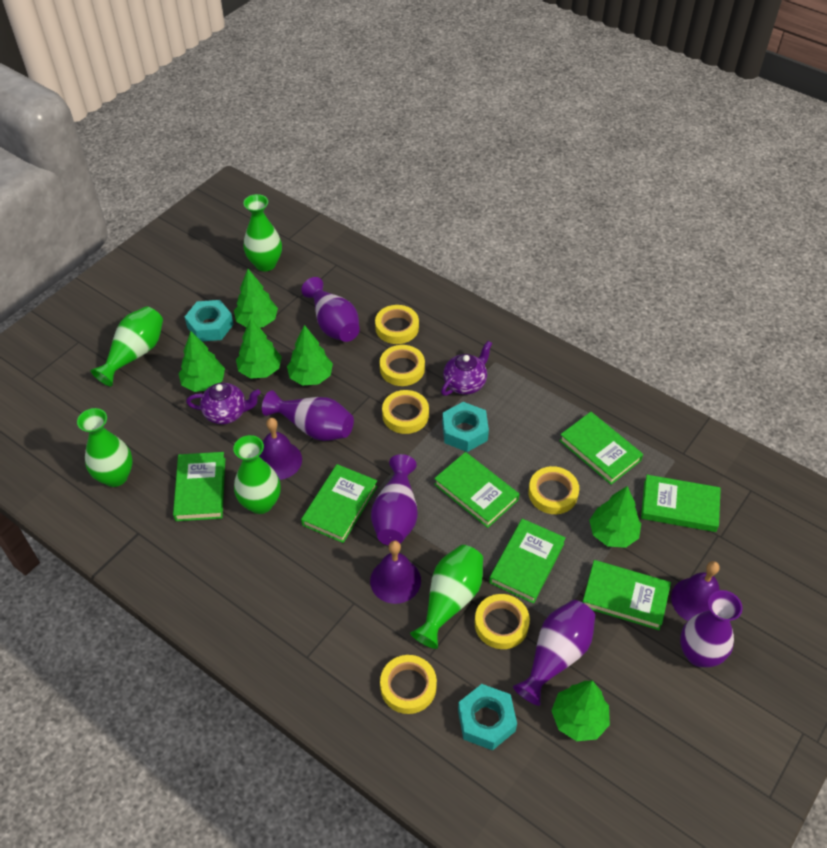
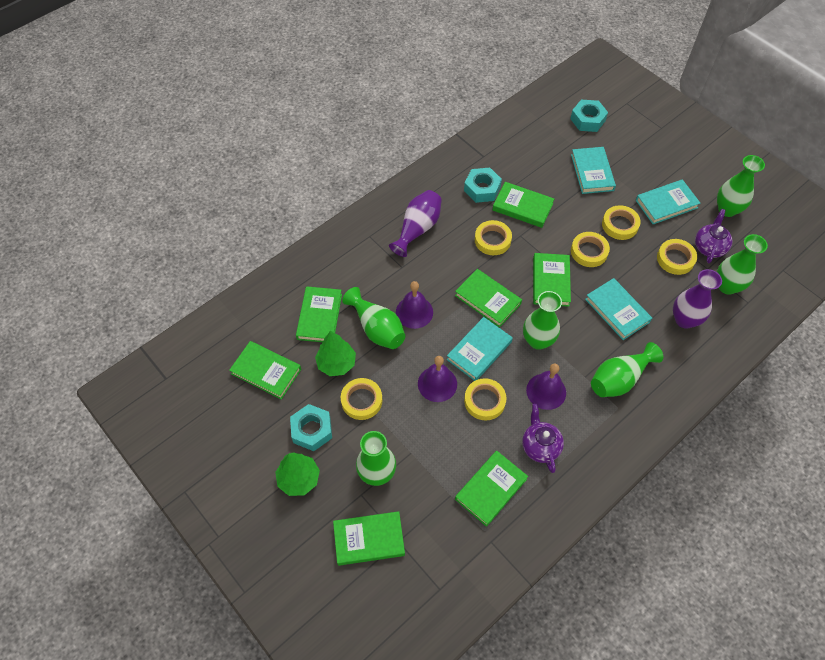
green tree: [178,331,225,392] [234,269,278,328] [236,318,282,379] [287,325,333,385] [551,680,610,741] [589,486,641,548] = 6 -> [275,452,320,496] [315,331,356,376] = 2
green vase: [77,408,133,487] [91,306,163,387] [233,435,280,514] [243,194,282,271] [410,545,483,649] = 5 -> [342,287,405,349] [356,431,396,486] [523,291,562,350] [591,342,663,397] [717,155,765,217] [717,234,768,295] = 6
purple vase: [262,390,354,441] [301,277,360,342] [371,454,418,545] [513,600,595,706] [680,590,742,667] = 5 -> [389,190,442,257] [673,269,722,329] = 2
turquoise book: none = 0 -> [447,317,513,381] [571,147,616,194] [585,278,652,340] [636,179,701,224] = 4

